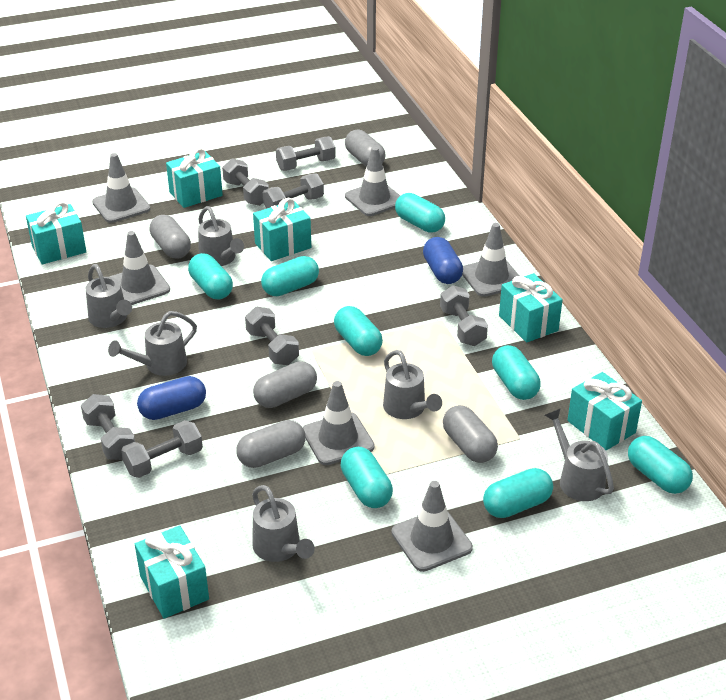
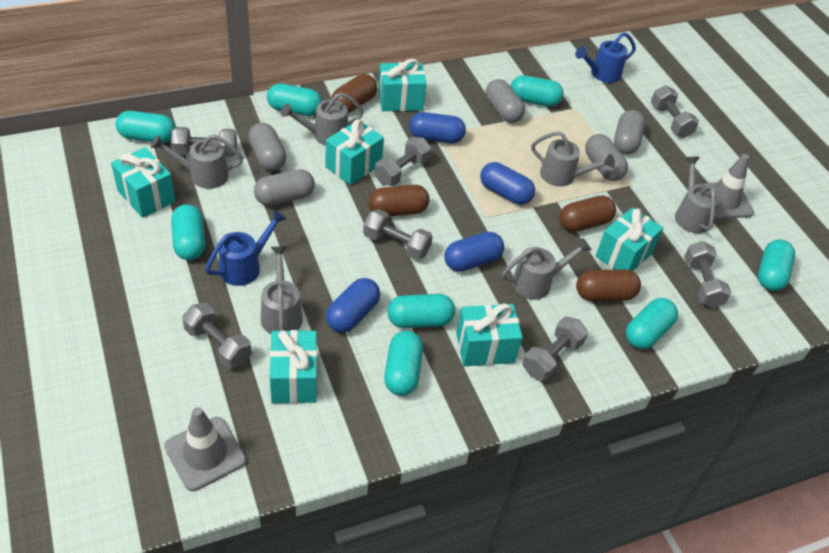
blue capsule: [137,376,206,420] [423,237,463,284] = 2 -> [326,278,380,333] [409,112,466,143] [444,232,504,272] [480,162,535,205] = 4
blue watering can: none = 0 -> [205,210,286,286] [575,32,636,83] = 2
brown capsule: none = 0 -> [331,74,377,113] [369,185,430,217] [560,195,616,232] [576,269,641,301] = 4
grey traffic cone: [92,153,150,223] [110,231,170,305] [303,381,375,465] [345,147,400,216] [392,481,473,572] [462,223,519,297] = 6 -> [165,407,246,491] [697,154,754,219] = 2

